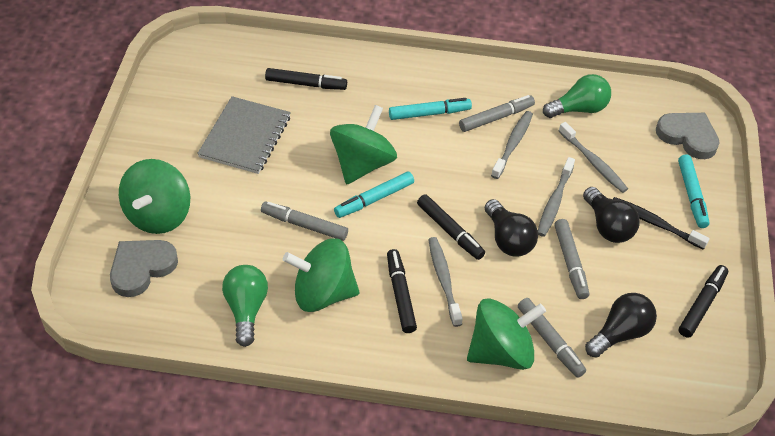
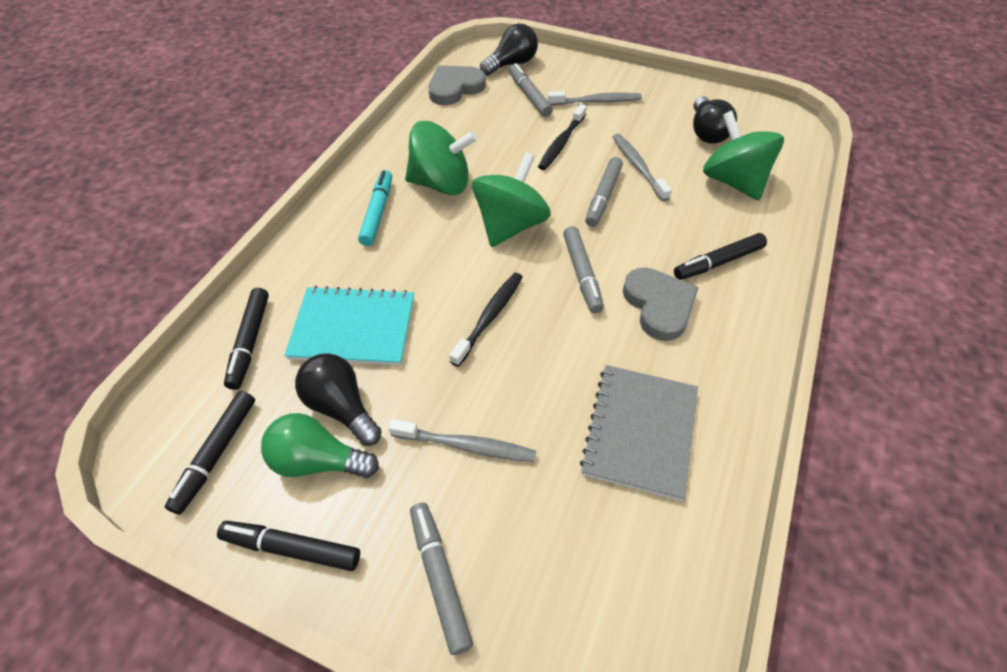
black toothbrush: [613,197,709,250] = 1 -> [449,273,523,367] [538,104,587,170] = 2
green light bulb: [222,265,268,347] [543,74,611,118] = 2 -> [261,413,379,478] = 1
green spinning top: [119,159,190,234] [283,238,359,312] [330,105,397,184] [467,299,546,370] = 4 -> [405,121,477,195] [472,152,551,247] [703,111,784,200] = 3
grey toothbrush: [428,237,463,327] [491,111,533,179] [538,157,575,237] [559,122,628,193] = 4 -> [389,419,536,462] [548,91,642,105] [613,134,672,201] = 3
turquoise marker: [334,171,414,218] [389,98,472,120] [678,154,709,228] = 3 -> [358,170,392,246] = 1
turquoise notebook: none = 0 -> [285,286,414,366] = 1

